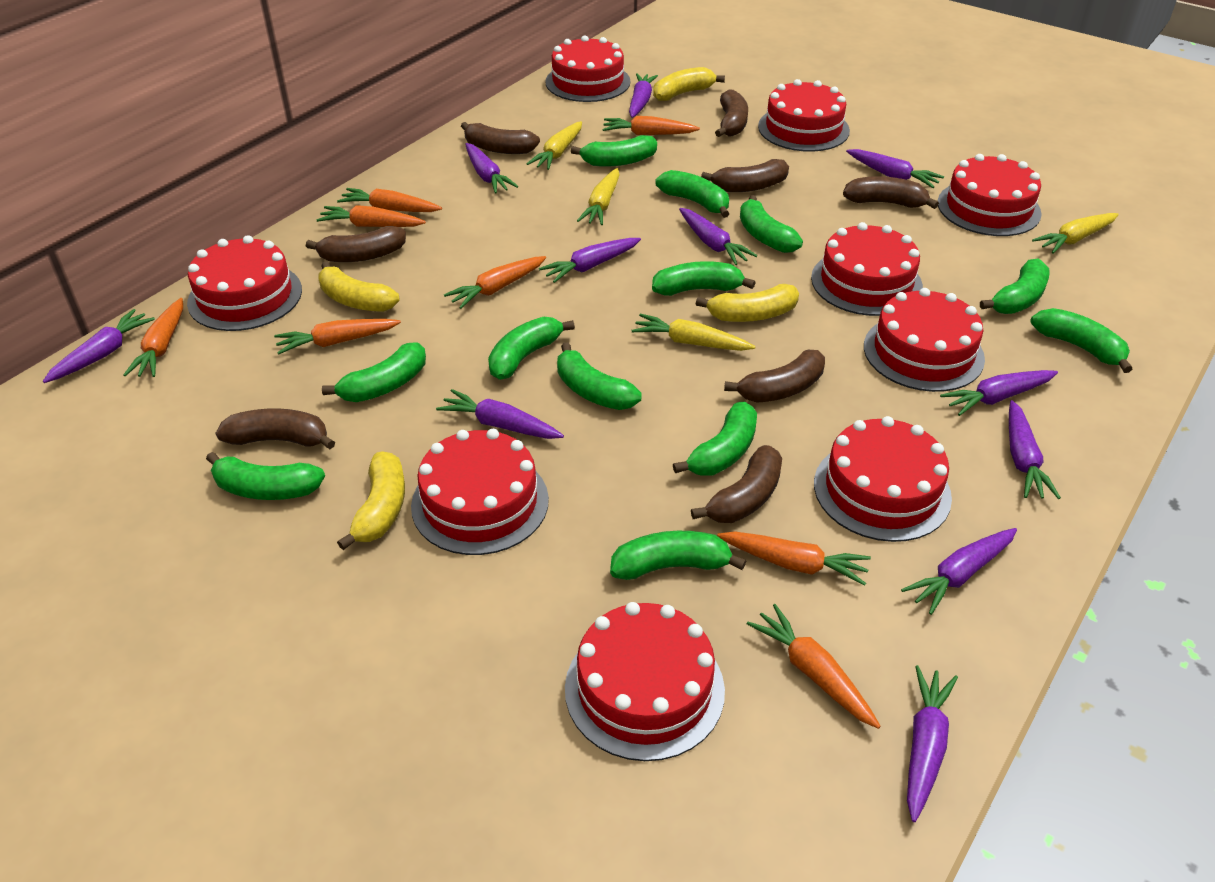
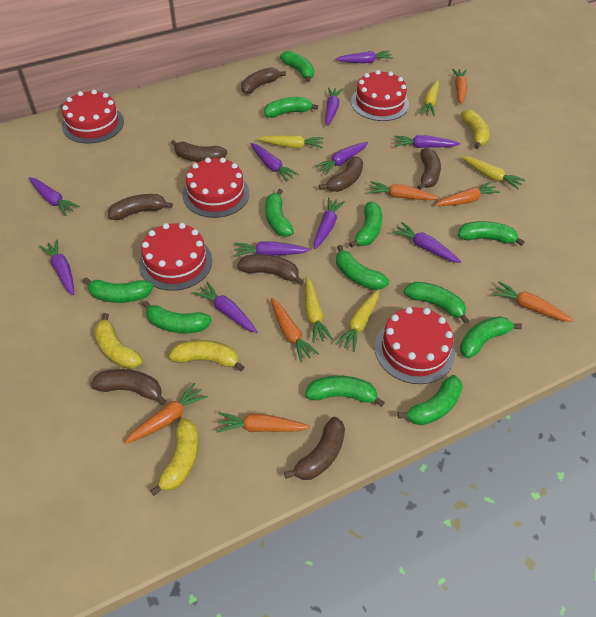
orange carrot: [123,298,183,377] [274,319,401,355] [316,205,426,227] [337,188,442,212] [444,256,546,309] [602,116,700,135] [717,531,871,586] [747,604,881,729] = 8 -> [124,382,208,444] [216,412,310,433] [270,298,319,362] [368,181,439,200] [435,182,500,206] [452,68,467,105] [492,282,574,322] = 7
red cake: [187,235,302,331] [411,429,549,555] [545,35,631,102] [565,602,725,761] [758,79,850,152] [811,222,923,316] [814,416,952,542] [864,288,985,392] [938,154,1042,236] = 9 -> [62,90,124,144] [139,223,212,291] [182,157,249,218] [351,70,409,121] [375,307,455,384] = 5
yellow carrot: [527,121,582,170] [577,168,620,225] [632,314,756,351] [1032,213,1119,254] = 4 -> [258,135,324,148] [305,277,333,343] [335,289,379,352] [419,80,439,116] [461,156,525,189] = 5

